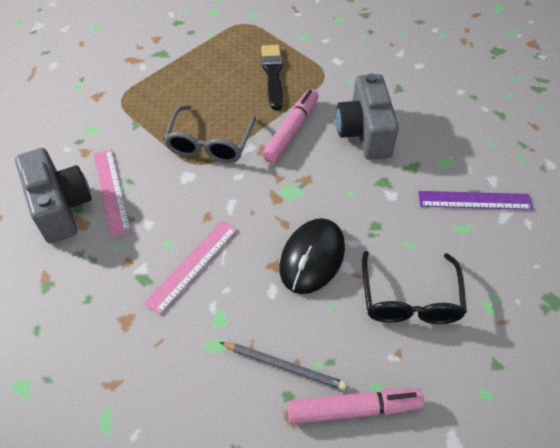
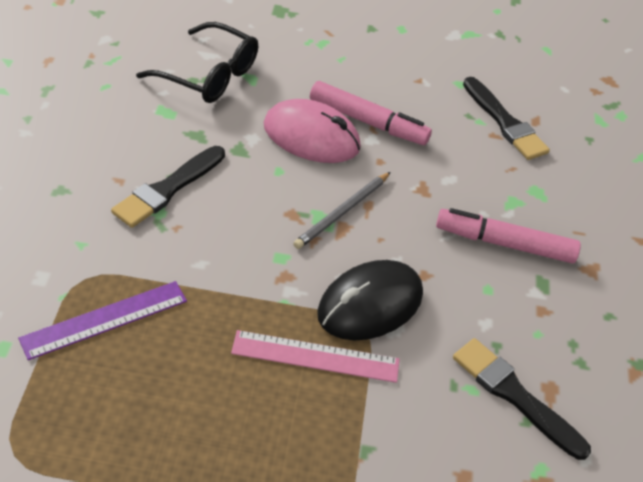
black brush: [261,45,283,110] = 1 -> [111,146,225,228] [453,338,591,460] [463,77,550,160] = 3
grey camera: [15,148,92,243] [336,73,399,160] = 2 -> none = 0
grey glasses: [164,105,256,163] = 1 -> none = 0
pink mouse: none = 0 -> [264,99,361,163] = 1
pink ruler: [94,149,131,237] [144,220,237,315] = 2 -> [231,330,400,383] = 1

